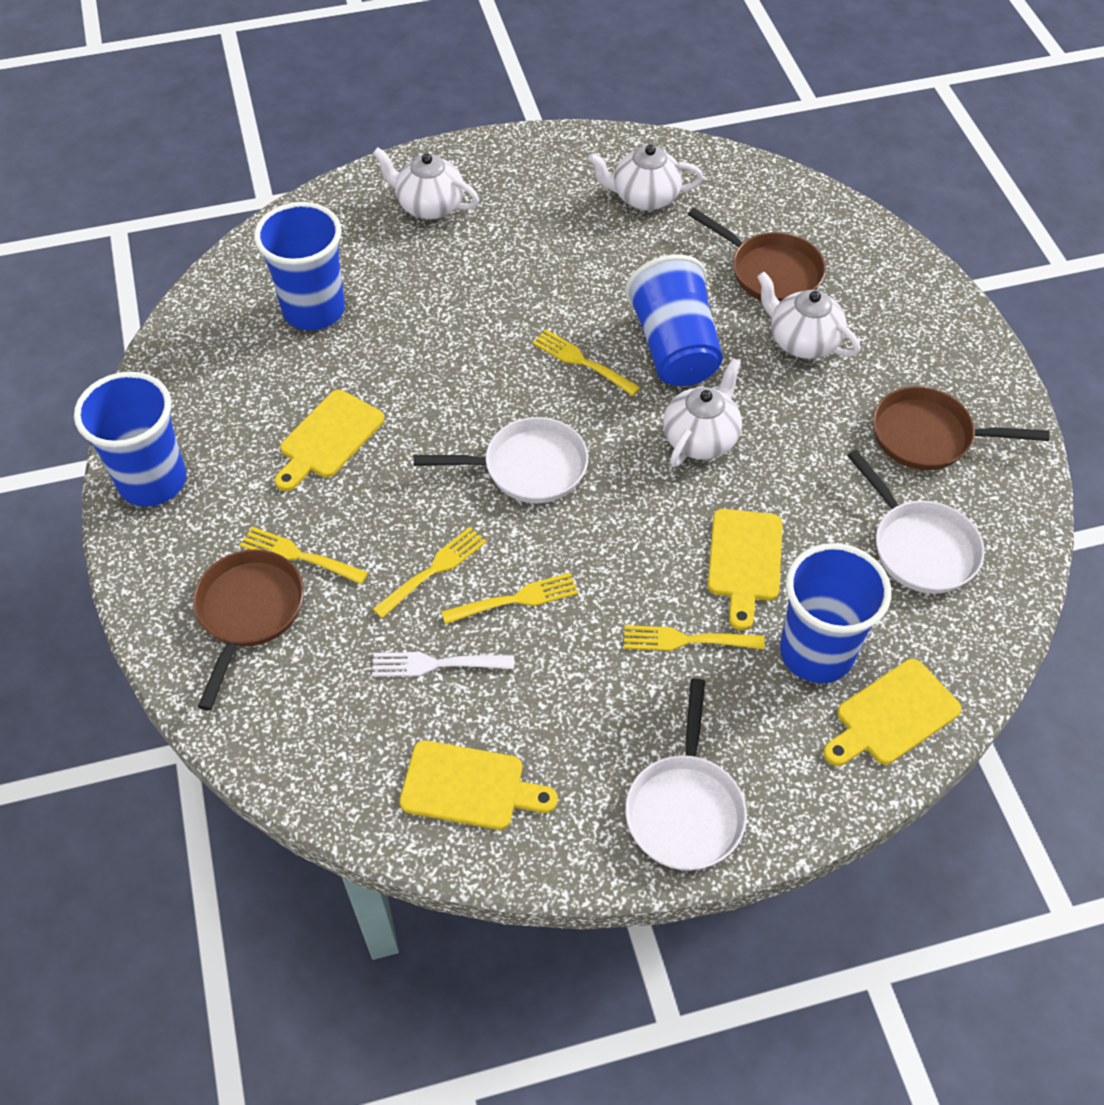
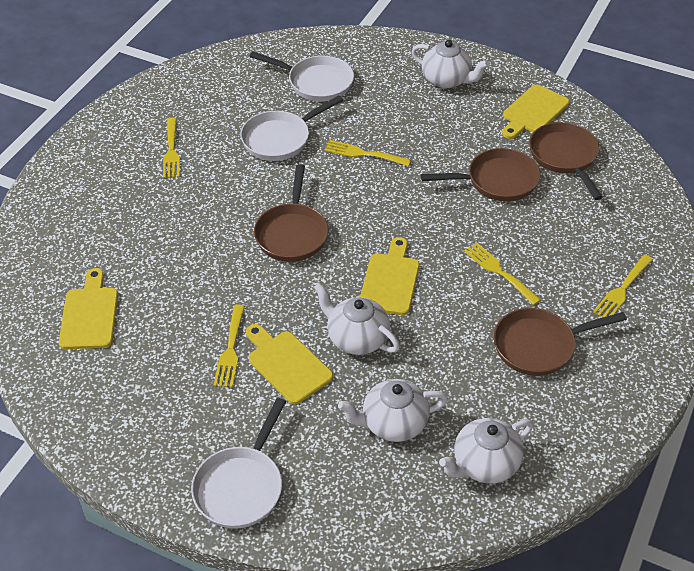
blue cup: [74,372,186,507] [254,202,345,330] [625,254,723,386] [780,543,891,683] = 4 -> none = 0
brown pan: [193,549,304,711] [688,208,826,302] [873,386,1050,470] = 3 -> [254,164,328,262] [421,148,540,202] [494,308,627,376] [529,122,603,200] = 4
white fork: [372,652,514,677] = 1 -> none = 0

